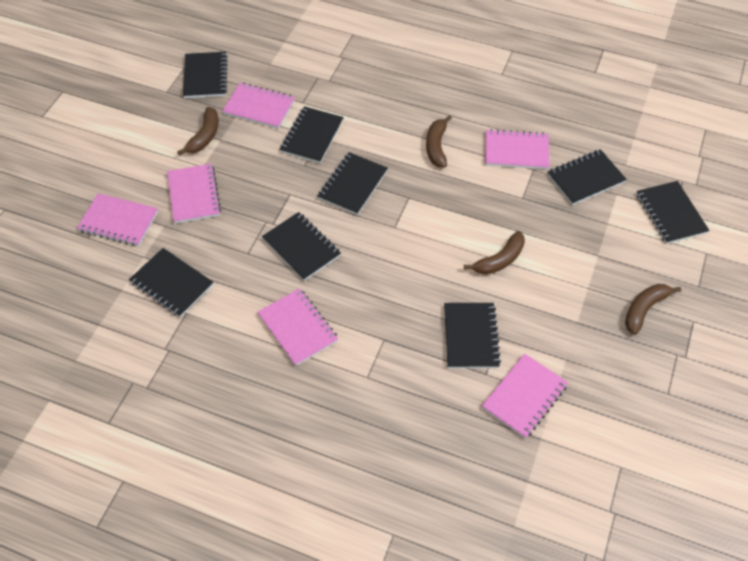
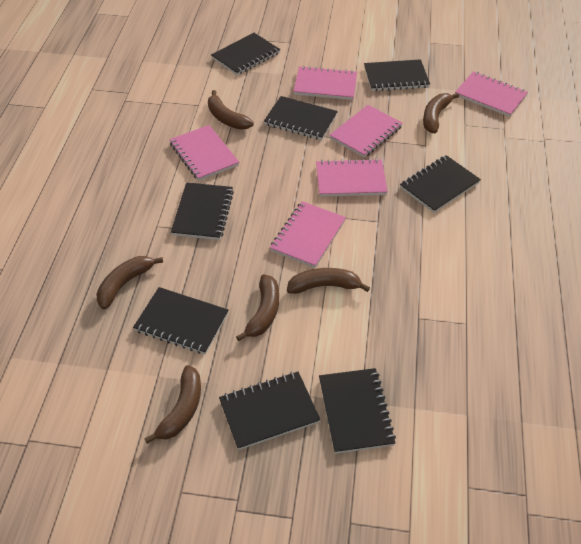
brown banana: [177,107,219,155] [426,115,452,168] [464,231,525,275] [625,284,681,335] = 4 -> [96,256,163,309] [144,365,201,444] [208,90,254,130] [236,274,279,341] [287,268,370,294] [423,93,459,133] = 6

